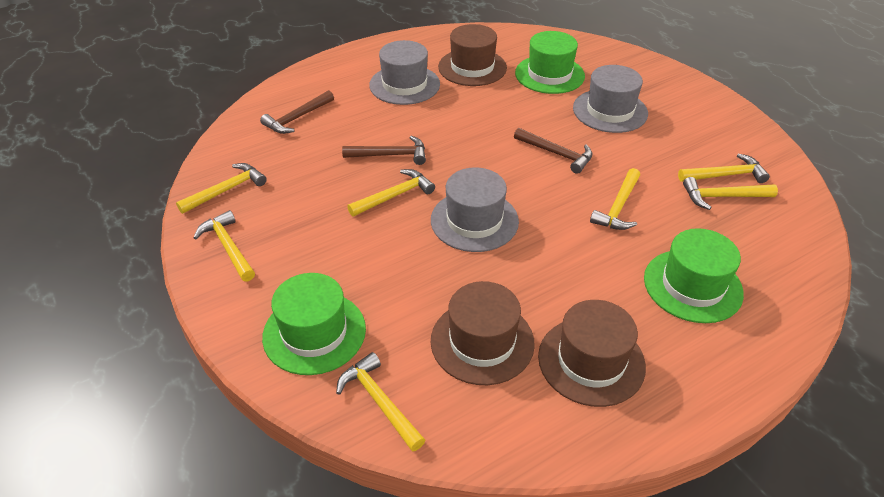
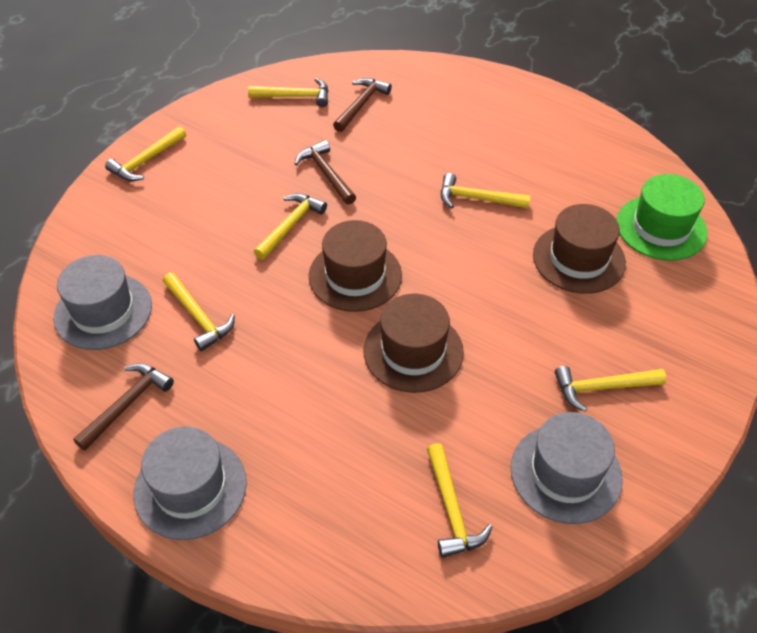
green hat: [262,273,366,375] [515,31,585,94] [644,228,744,323] = 3 -> [617,174,707,261] = 1

